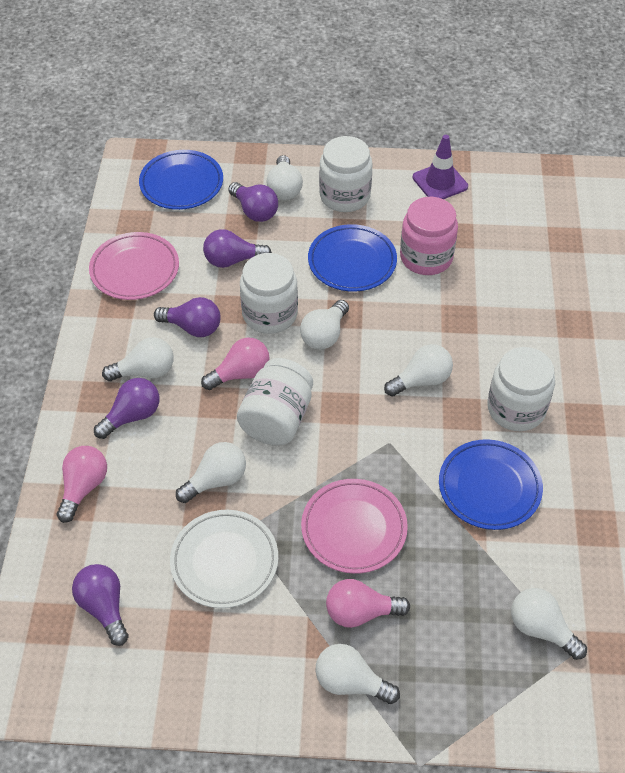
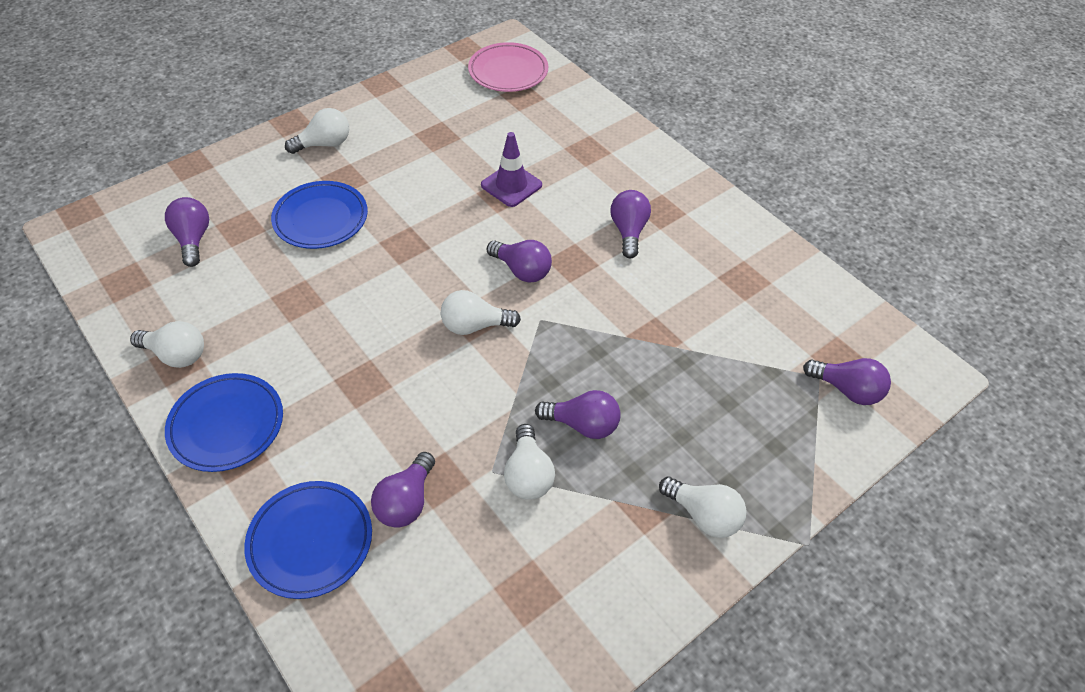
pink jar: [400,197,458,275] = 1 -> none = 0
pink light bulb: [57,446,107,523] [201,337,269,390] [326,579,410,628] = 3 -> none = 0
pink plate: [89,232,179,300] [301,479,408,574] = 2 -> [468,42,548,92] = 1
purple light bulb: [72,564,129,646] [94,378,160,439] [154,297,221,337] [203,229,272,268] [228,182,278,222] = 5 -> [165,197,209,267] [371,452,435,528] [487,240,552,282] [535,390,621,439] [610,190,651,258] [803,358,891,405] = 6
white jar: [237,358,313,446] [240,253,298,334] [319,136,373,212] [487,347,555,431] = 4 -> none = 0
white light bulb: [102,337,174,381] [176,442,246,503] [266,155,303,200] [300,300,349,350] [316,644,400,704] [384,344,453,396] [511,588,587,660] = 7 -> [130,321,204,368] [285,108,349,154] [441,290,521,335] [504,424,555,500] [659,476,746,538] = 5
white plate: [170,510,278,608] = 1 -> none = 0

